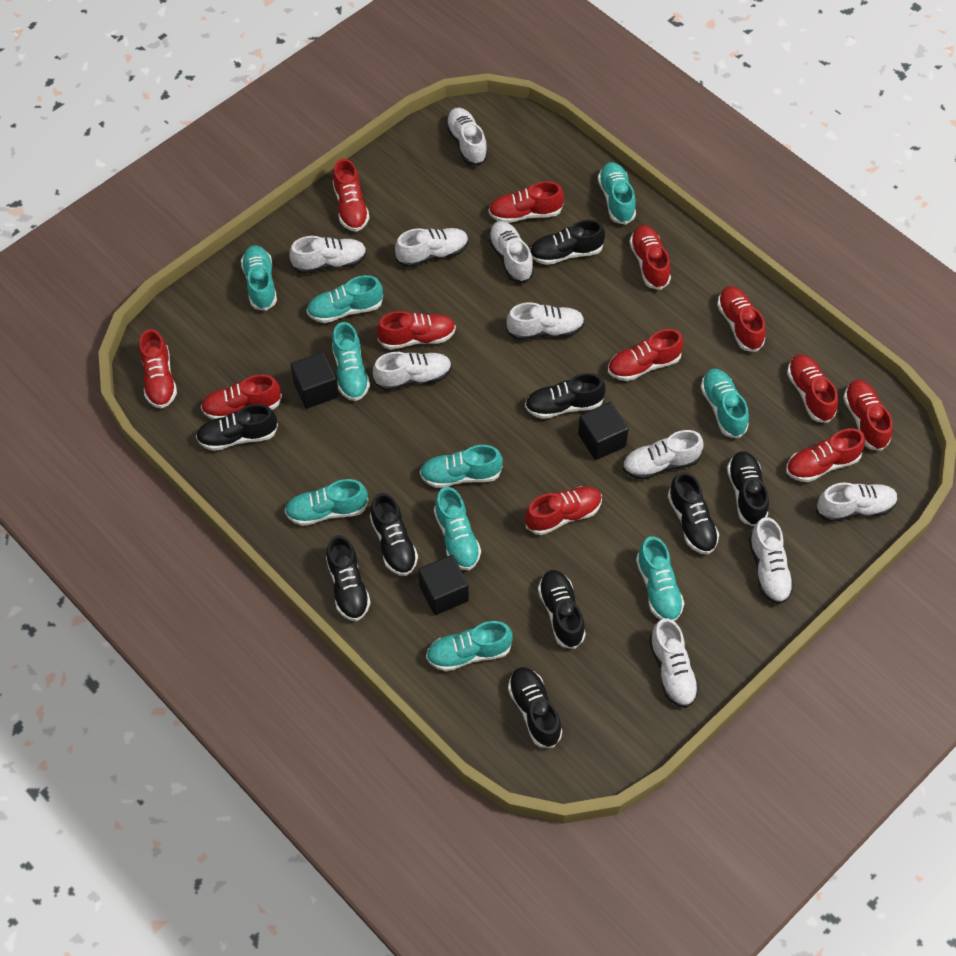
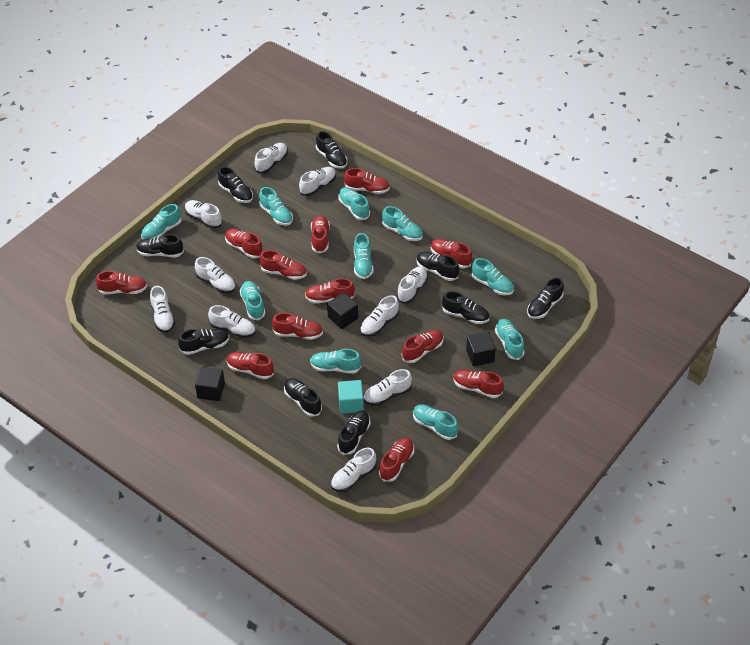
turquoise cube: none = 0 -> [338,380,364,414] = 1

